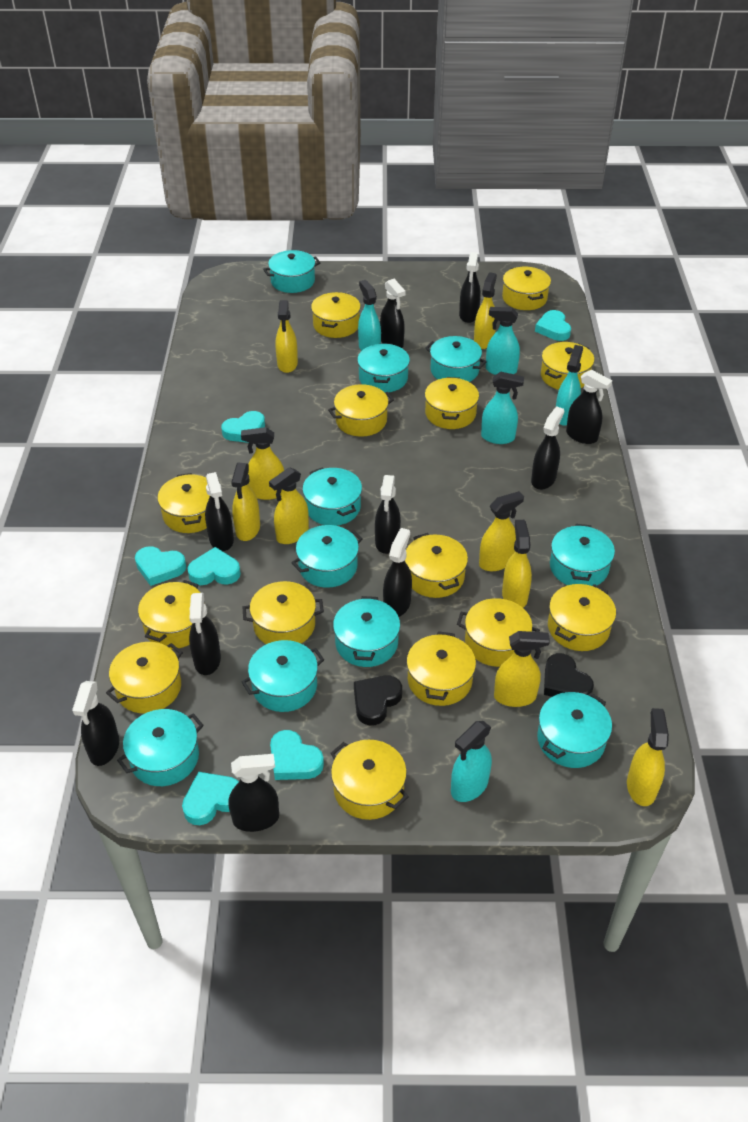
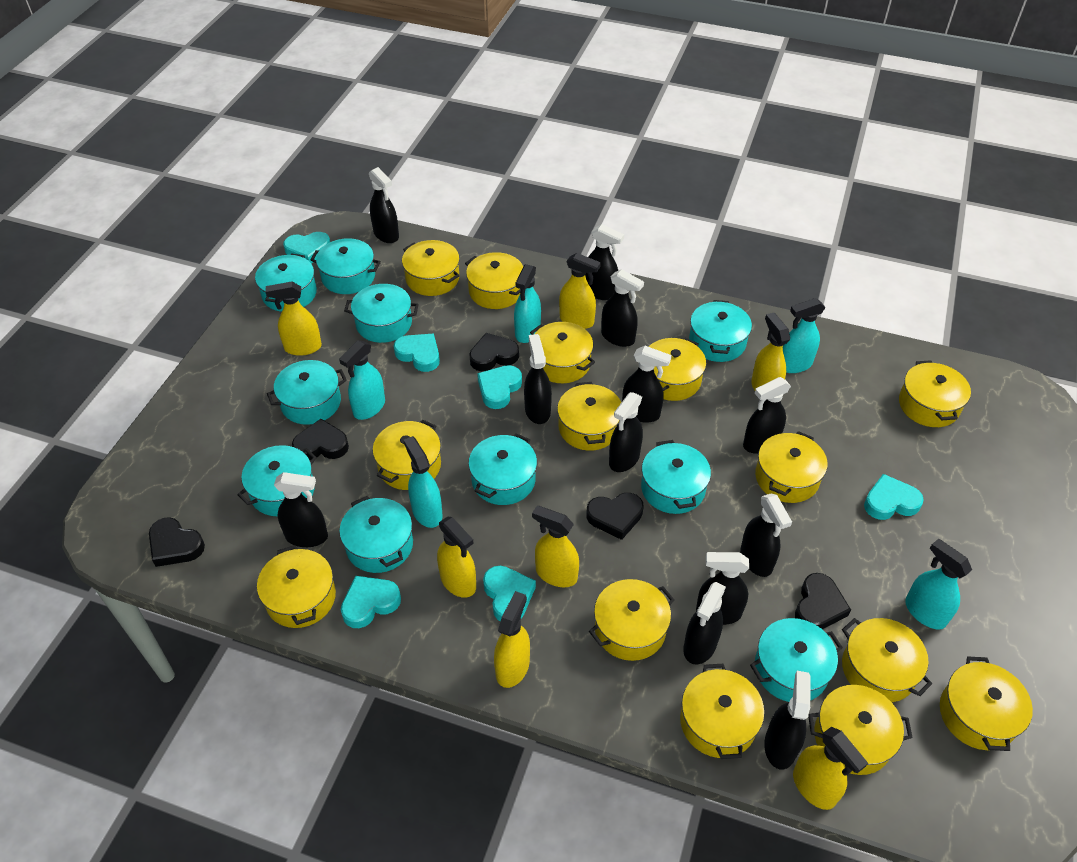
black heart: [354,676,402,726] [544,653,594,697] = 2 -> [149,517,205,567] [292,419,349,460] [469,333,519,371] [586,493,644,540] [795,573,851,629] = 5
black spray bottle: [72,681,119,766] [189,593,221,675] [205,472,234,551] [228,754,279,832] [375,475,401,554] [380,279,406,348] [383,528,412,617] [459,252,481,323] [531,406,564,490] [566,370,612,444] = 10 -> [274,472,328,547] [369,167,399,243] [524,334,552,424] [585,224,624,300] [601,269,644,347] [609,392,643,472] [622,346,672,423] [683,582,726,664] [696,552,749,625] [740,493,792,577] [743,377,791,454] [764,671,811,770] = 12
yellow spray bottle: [231,463,260,541] [241,427,284,500] [269,467,309,544] [276,300,298,373] [474,272,497,349] [479,491,524,571] [494,631,550,707] [502,520,532,608] [627,708,669,806] = 9 -> [265,281,322,356] [437,517,476,598] [494,591,530,688] [532,506,579,587] [559,253,601,329] [751,313,790,390] [793,727,868,810] = 7

